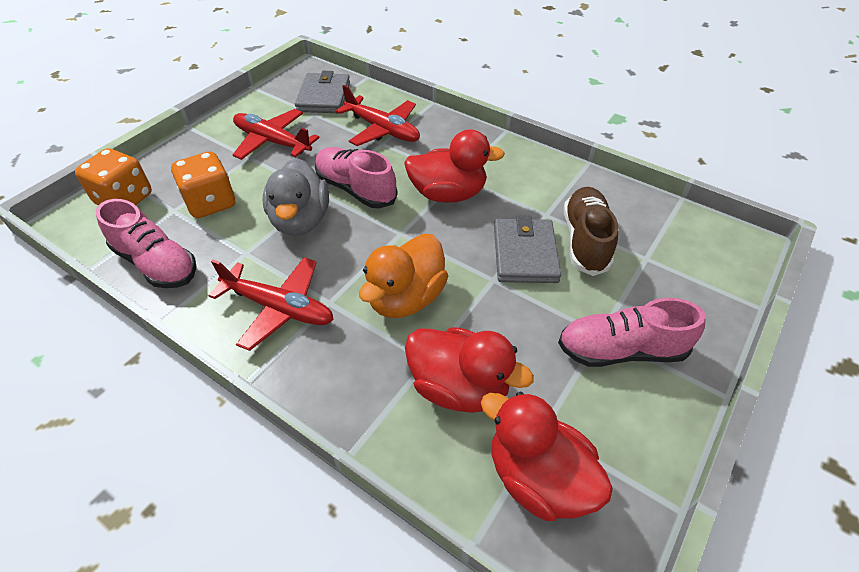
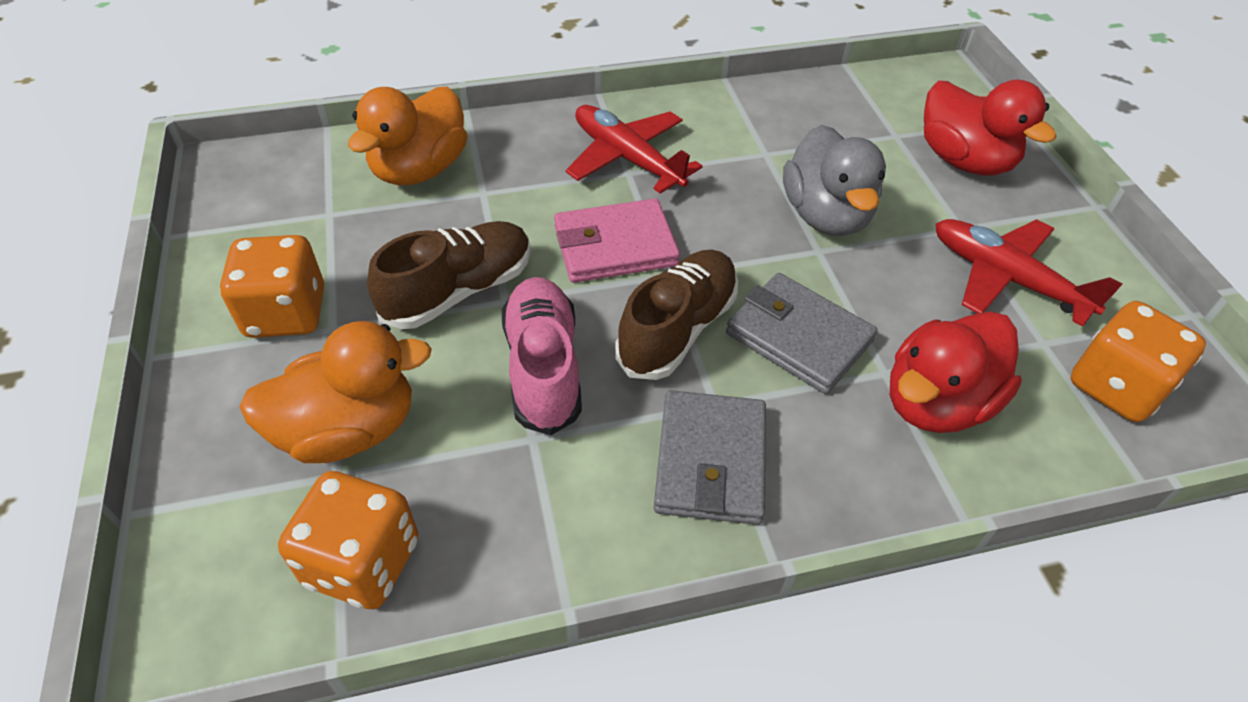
brown shoe: [564,187,618,276] = 1 -> [367,221,531,329] [615,250,738,380] = 2
orange dice: [75,148,152,205] [171,152,235,218] = 2 -> [220,235,324,338] [278,471,418,610] [1071,301,1206,422] = 3
orange duck: [359,234,448,318] = 1 -> [239,321,432,463] [348,86,467,185] = 2
pink shoe: [96,199,196,288] [315,147,398,208] [558,298,706,367] = 3 -> [502,277,582,435] = 1
pink wallet: none = 0 -> [554,198,680,283] = 1
red duck: [404,129,505,203] [405,327,534,413] [481,392,613,521] = 3 -> [890,311,1022,433] [924,79,1056,176] = 2
red plane: [208,257,334,351] [233,109,320,160] [336,85,420,146] = 3 -> [565,105,702,194] [936,219,1122,327] = 2

